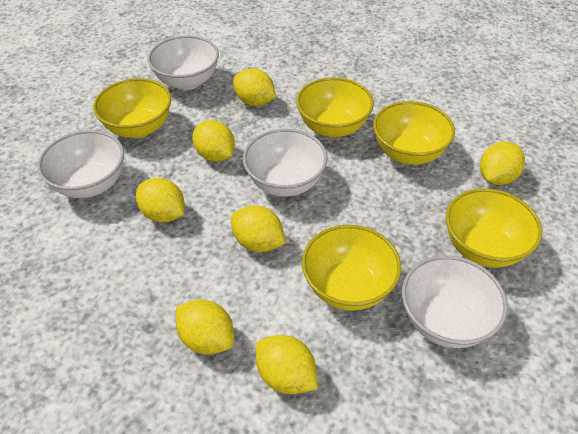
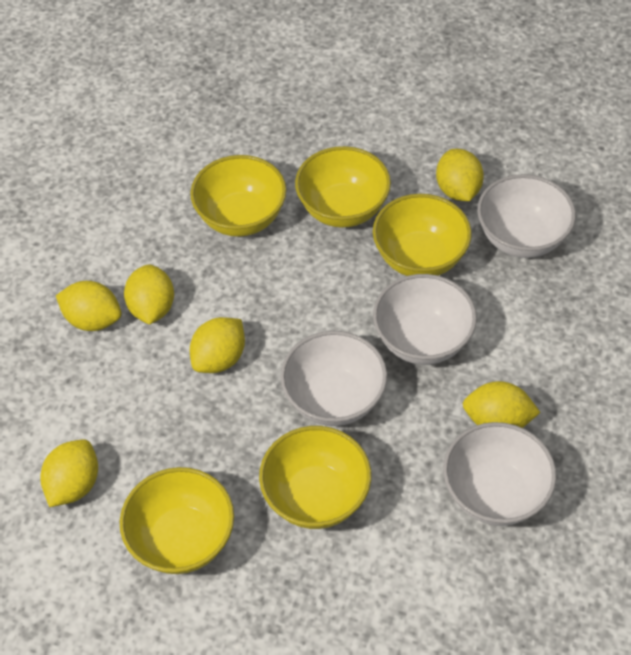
yellow lemon: [136,178,184,223] [176,299,234,354] [192,120,235,162] [231,205,286,252] [233,68,276,106] [256,335,318,394] [480,142,525,185] = 7 -> [40,439,98,507] [56,281,122,331] [124,264,174,325] [190,317,245,373] [436,149,484,201] [463,381,541,428] = 6

